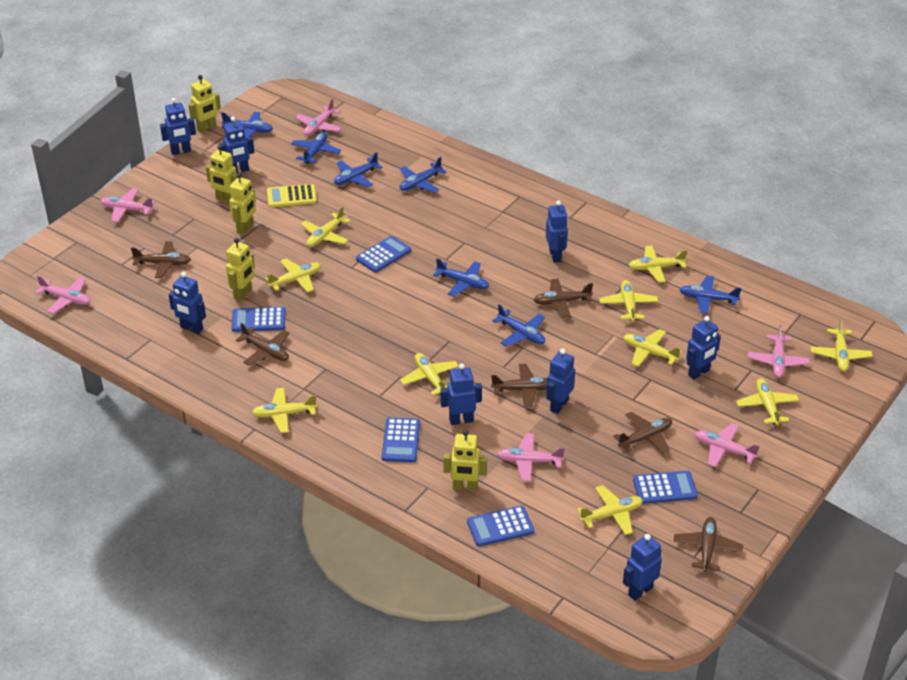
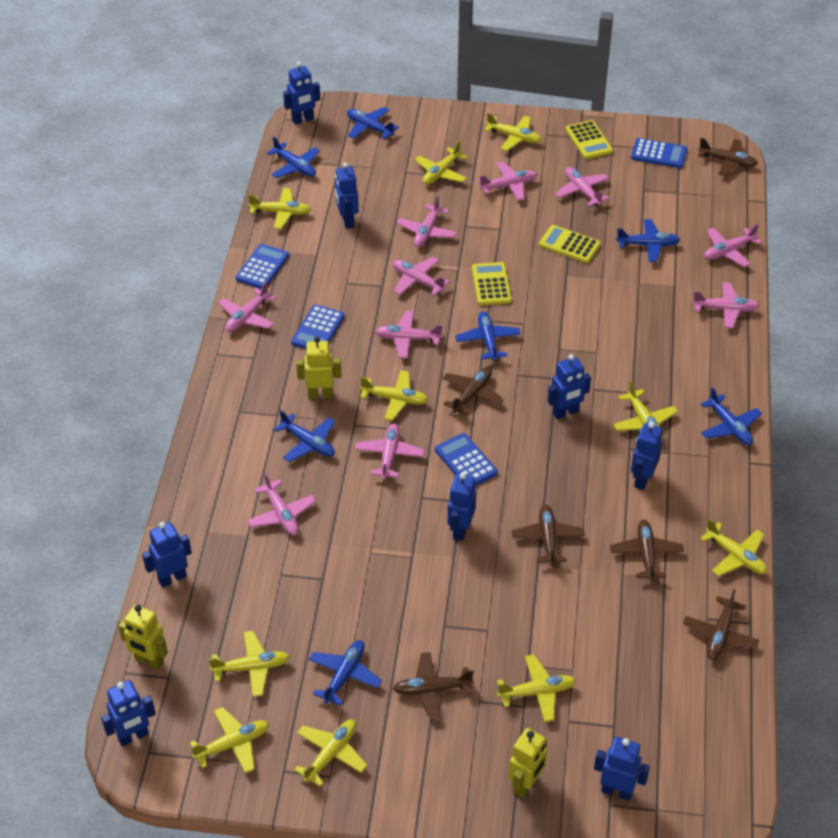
blue calculator: [231,307,286,332] [356,236,411,273] [382,418,420,462] [467,506,534,546] [633,471,698,504] = 5 -> [236,244,289,289] [291,305,345,349] [435,433,498,486] [631,138,687,168] = 4
pink plane: [35,276,90,314] [101,189,155,222] [295,99,342,136] [497,433,565,481] [695,423,760,467] [748,325,809,378] = 6 -> [218,281,276,332] [247,472,316,535] [355,423,425,479] [375,311,443,358] [393,257,450,296] [397,196,457,247] [478,162,537,201] [555,167,609,206] [692,282,759,328] [704,224,762,267] = 10
yellow calculator: [267,184,317,207] = 1 -> [472,262,512,305] [539,225,601,263] [566,120,613,159] = 3
yellow robot: [188,75,221,133] [206,145,237,203] [226,238,255,301] [229,173,256,235] [443,430,487,491] = 5 -> [119,605,168,670] [296,337,341,399] [508,728,547,798] = 3

